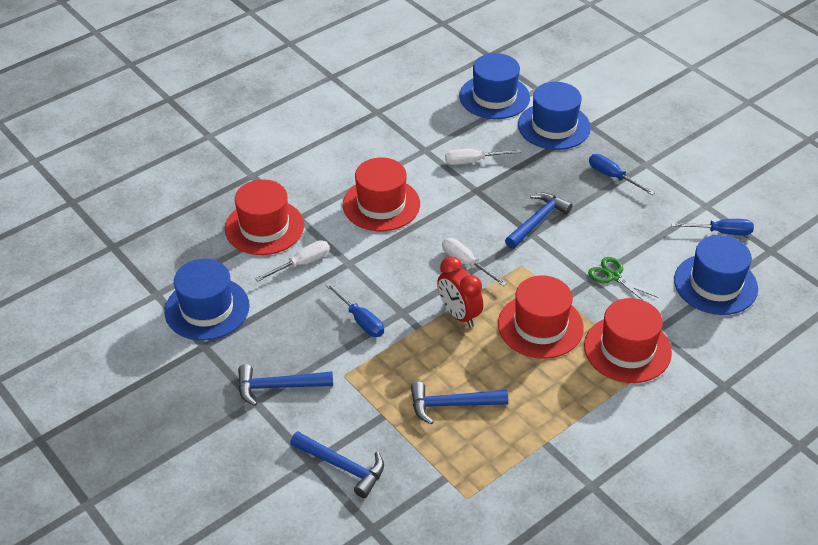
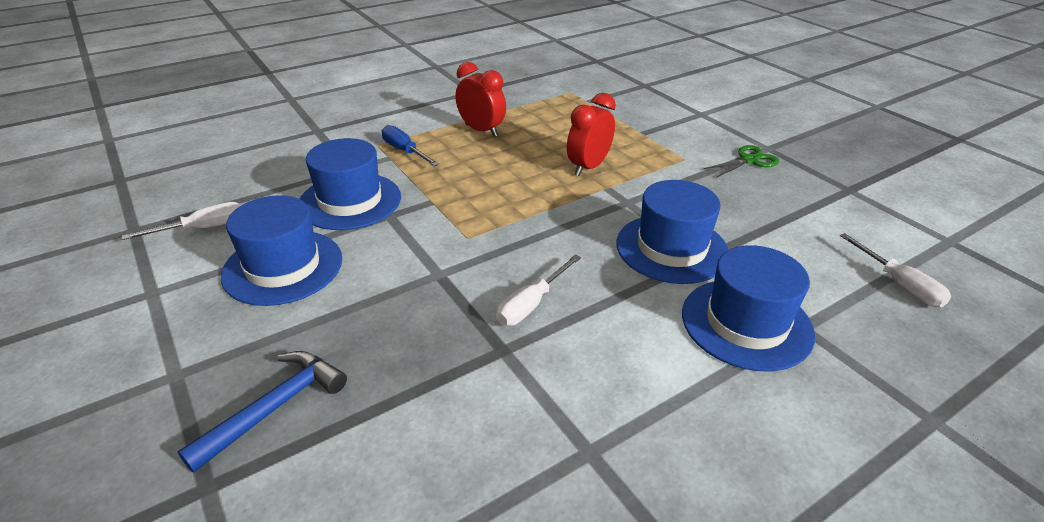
blue hammer: [238,364,333,406] [290,431,384,498] [411,382,508,425] [505,192,572,249] = 4 -> [177,351,347,473] = 1
blue screwdriver: [326,283,384,337] [589,154,655,195] [671,219,754,235] = 3 -> [382,125,439,166] = 1
red clock: [437,256,483,327] = 1 -> [456,62,506,137] [567,93,616,176] = 2
red hat: [225,179,304,255] [343,157,420,231] [498,275,584,359] [584,298,672,383] = 4 -> none = 0

